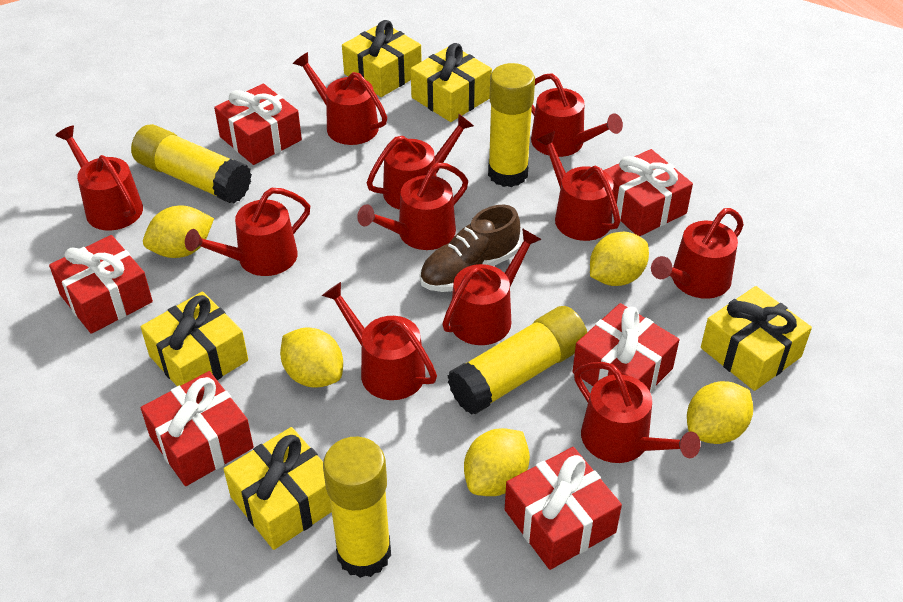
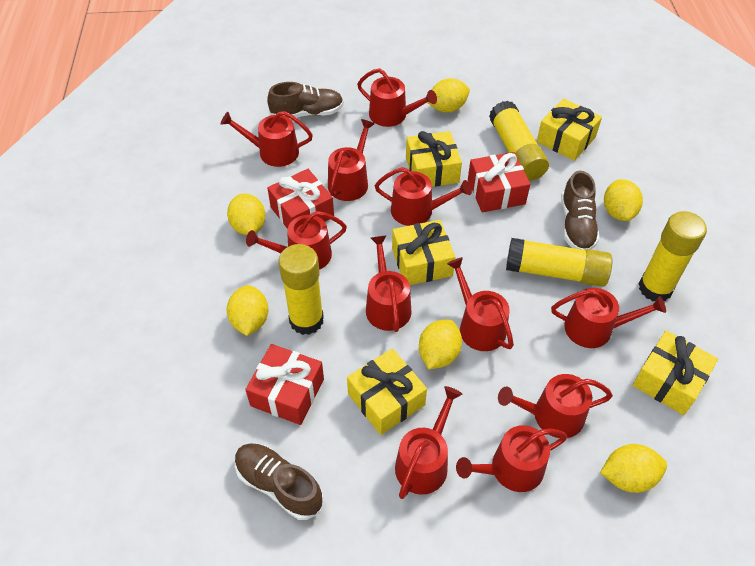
brown shoe: [420,205,520,292] = 1 -> [235,443,323,520] [267,82,344,118] [561,171,600,250] = 3
red gift: [49,235,153,334] [141,371,254,486] [214,84,302,165] [505,447,622,570] [573,303,679,392] [603,149,693,236] = 6 -> [245,344,324,425] [267,169,334,229] [468,152,530,212] = 3
yellow lemon: [143,206,214,258] [280,328,343,388] [464,428,530,496] [590,232,649,286] [687,381,753,444] = 5 -> [227,193,266,235] [227,285,269,336] [419,319,462,369] [427,78,470,113] [600,444,667,493] [604,179,643,221] = 6

